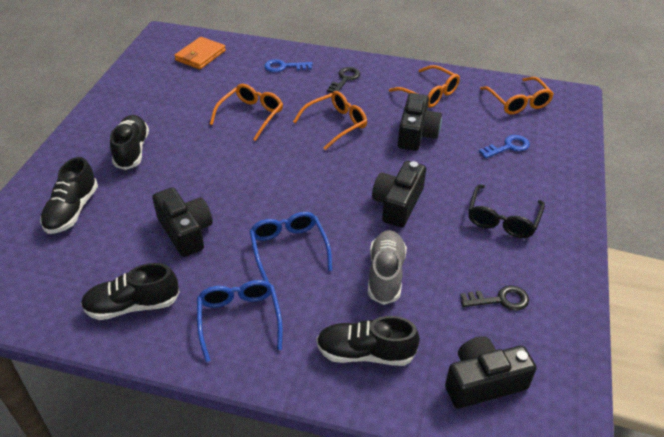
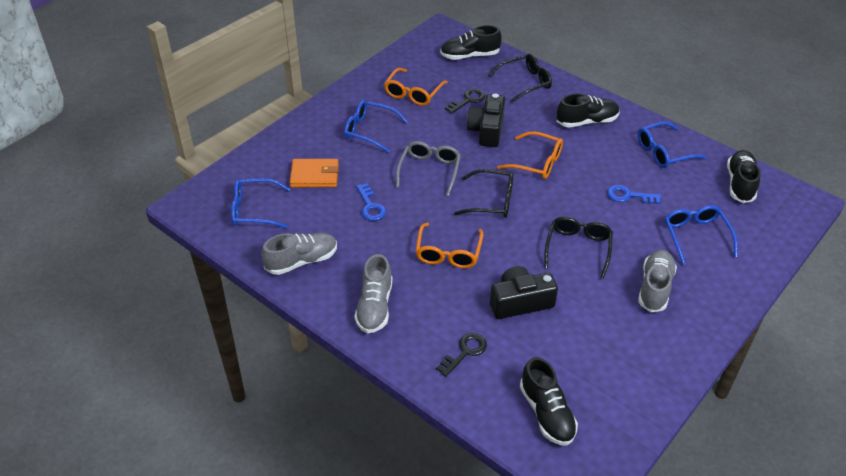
black camera: [152,187,213,257] [372,161,426,227] [398,93,442,151] [445,336,537,408] = 4 -> [467,94,505,147] [490,266,558,319] = 2
black glasses: [468,185,545,238] = 1 -> [454,169,514,218] [489,54,552,103] [544,216,613,279] = 3
blue glasses: [197,280,283,362] [249,212,332,282] = 2 -> [231,178,290,229] [344,100,408,153] [638,122,707,168] [665,205,738,265] = 4
grey glasses: none = 0 -> [396,141,461,196] = 1
grey shoe: [368,230,407,305] = 1 -> [261,233,337,275] [355,254,392,333] [638,250,677,312] = 3
orange glasses: [210,84,283,141] [293,91,367,150] [389,65,460,108] [480,77,554,115] = 4 -> [384,68,448,106] [416,223,483,268] [497,131,563,179] = 3

